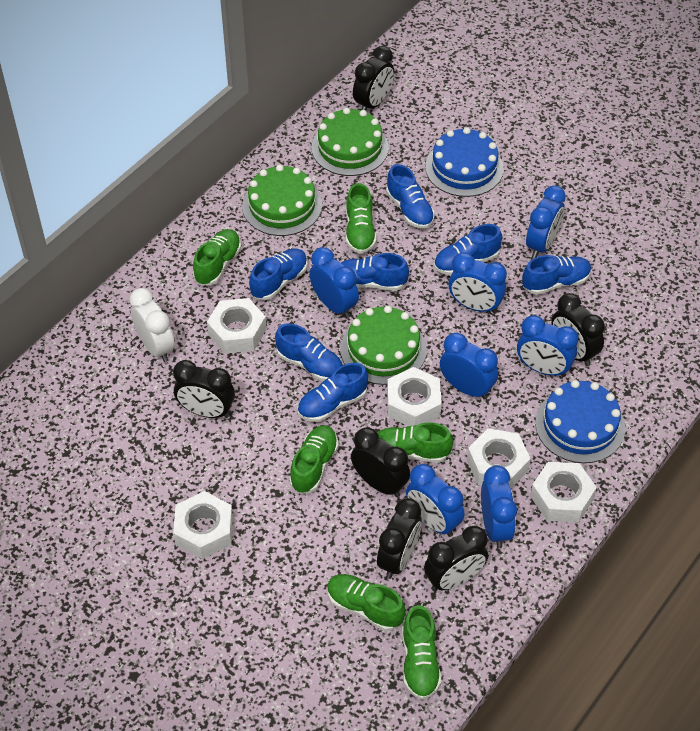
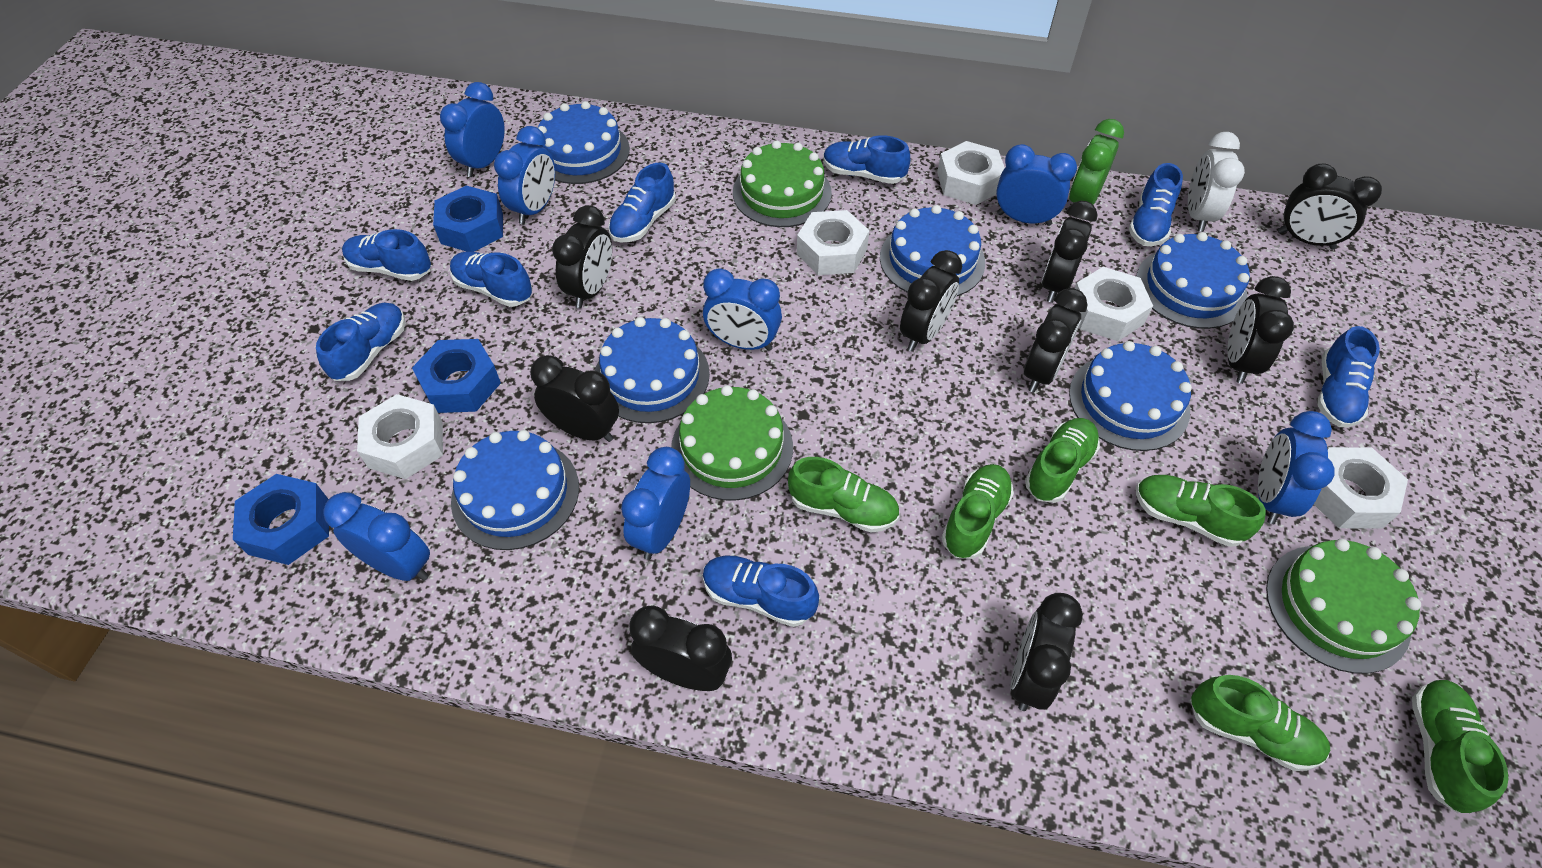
black clock: [173,360,235,418] [351,427,410,497] [353,46,394,111] [377,498,422,579] [424,526,488,591] [551,293,605,366] = 6 -> [530,355,619,442] [552,205,612,308] [629,605,732,691] [900,250,962,352] [1011,593,1083,711] [1024,288,1087,392] [1042,201,1097,303] [1227,276,1294,384] [1278,164,1382,250] = 9
blue cake: [425,127,504,197] [535,380,625,463] = 2 -> [451,430,579,550] [538,101,630,184] [595,317,710,423] [880,205,985,296] [1069,341,1192,451] [1136,232,1250,329] = 6
blue nut: none = 0 -> [233,474,329,565] [412,339,501,413] [433,185,503,252] = 3
blue shoe: [249,249,307,300] [275,323,343,381] [297,363,368,422] [341,253,409,291] [386,164,435,229] [434,224,502,275] [522,255,591,295] = 7 -> [316,303,406,381] [342,229,431,281] [450,251,533,307] [608,163,676,243] [703,555,819,627] [823,135,910,184] [1129,163,1183,246] [1317,326,1380,427] = 8
green clock: none = 0 -> [1069,119,1124,205] = 1

